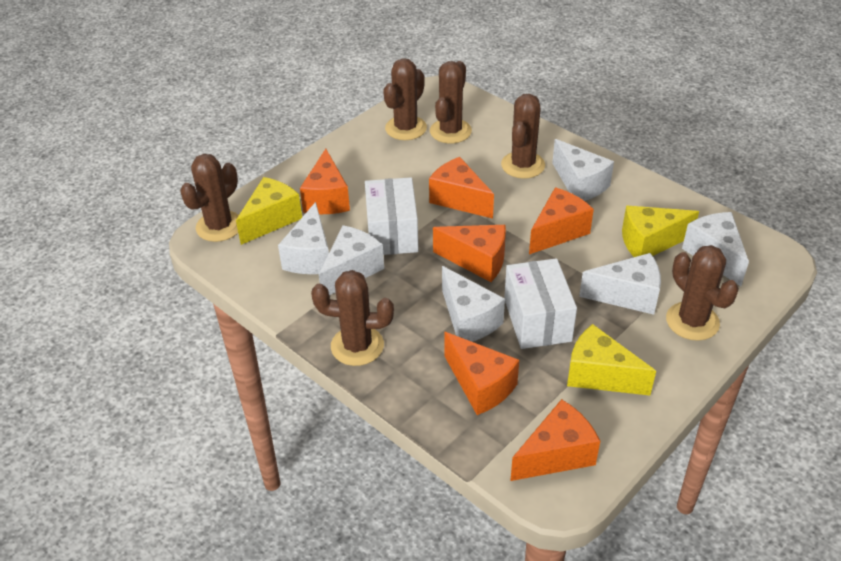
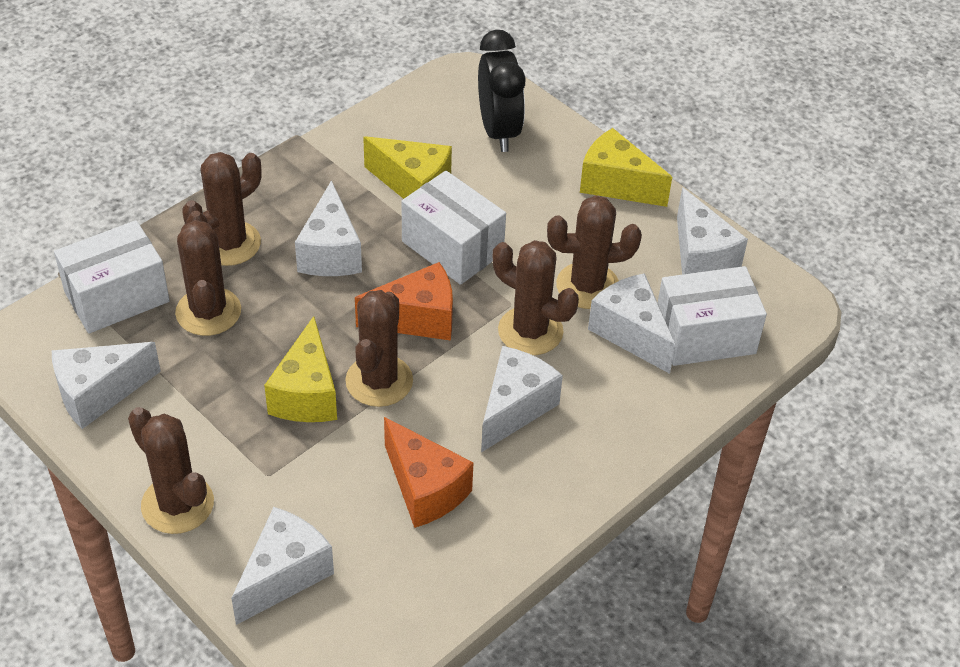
black clock: none = 0 -> [478,30,526,152] = 1
orange cheese: [300,149,350,214] [429,157,494,219] [433,225,506,282] [444,332,519,415] [510,399,600,481] [529,187,594,254] = 6 -> [355,262,453,341] [384,417,474,528] = 2
white box: [365,177,419,255] [504,258,577,349] = 2 -> [54,220,170,333] [401,171,506,285] [658,266,767,366] = 3

